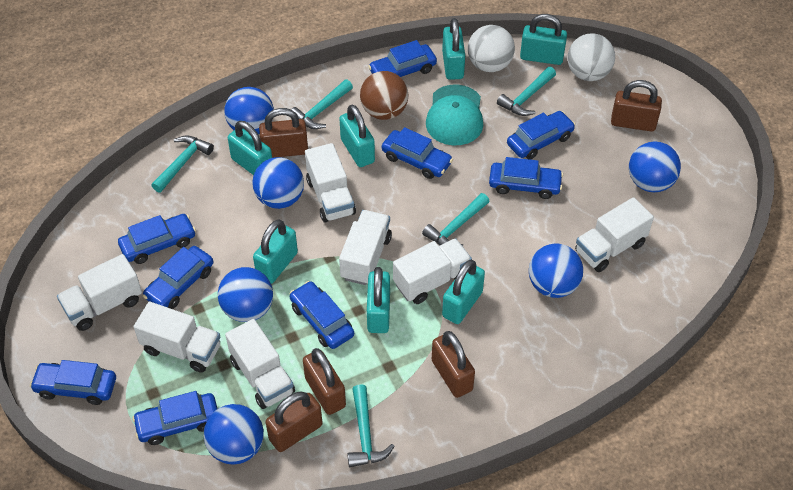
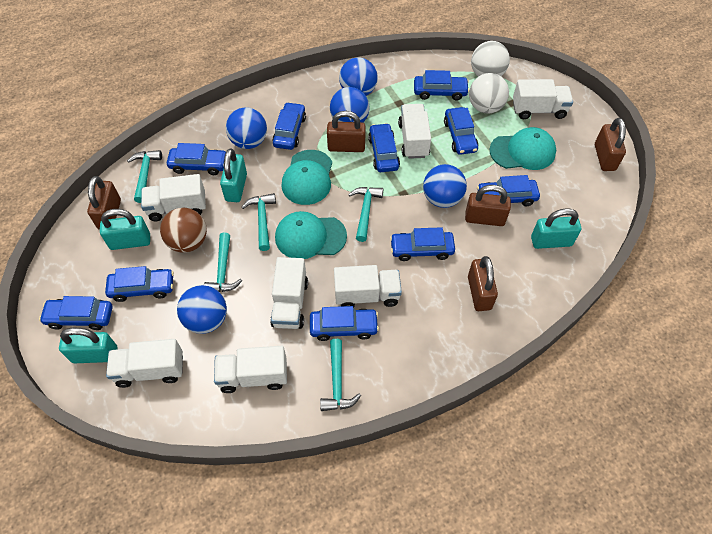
blue ball: [204,404,264,464] [218,267,273,322] [224,87,274,134] [252,157,304,209] [529,244,583,298] [629,141,681,192] = 6 -> [177,285,227,334] [226,107,267,149] [330,87,370,122] [339,58,378,96] [423,164,467,208] = 5
blue car: [30,360,116,405] [118,214,196,264] [132,391,218,445] [143,246,213,309] [290,281,354,349] [368,40,437,77] [382,127,453,179] [489,157,563,199] [507,111,575,160] = 9 -> [39,296,113,330] [105,266,174,302] [167,143,226,175] [272,102,306,150] [310,306,379,341] [368,123,400,172] [390,227,455,261] [414,70,469,101] [444,107,478,155] [477,175,540,206] = 10
turquoise cap: [426,84,483,145] = 1 -> [275,211,347,259] [281,150,332,205] [490,127,556,170] = 3
turquoise padlock: [228,121,272,175] [253,220,298,284] [339,105,375,167] [367,267,390,333] [442,18,465,80] [442,260,485,324] [520,14,567,65] = 7 -> [59,327,118,363] [100,209,150,250] [220,148,247,202] [531,208,581,249] = 4

